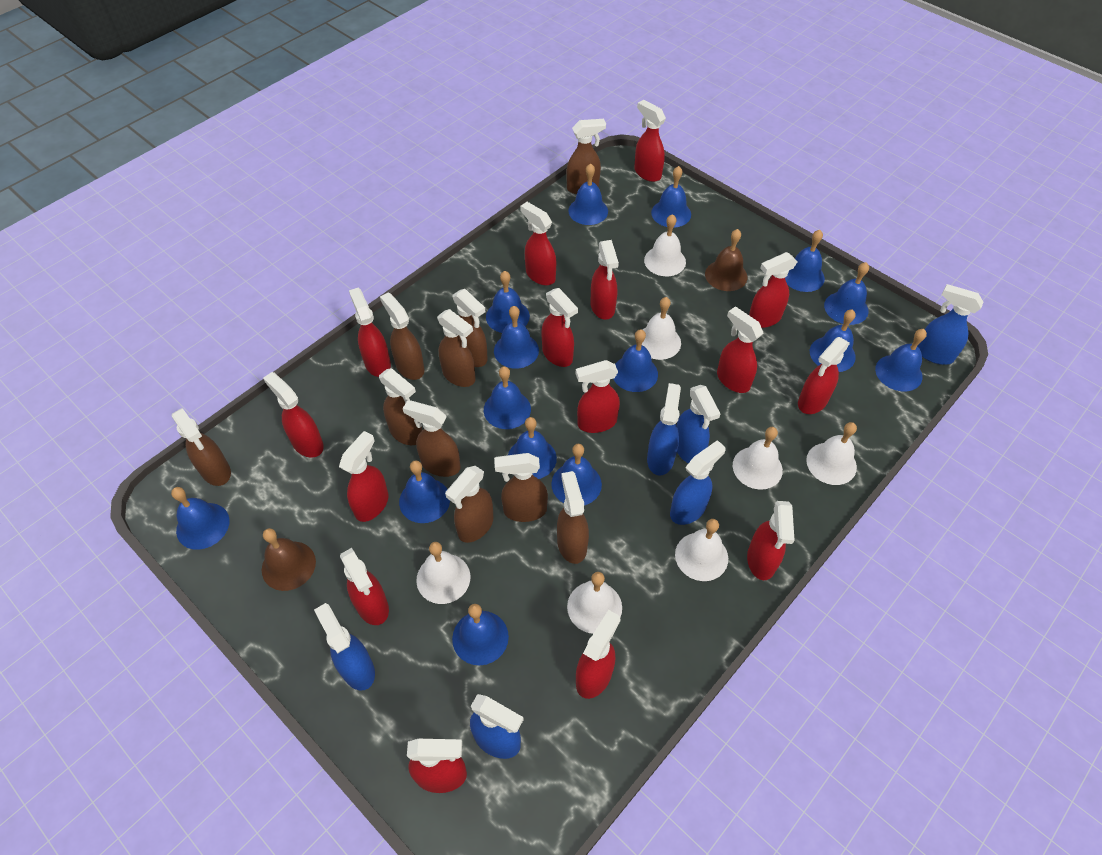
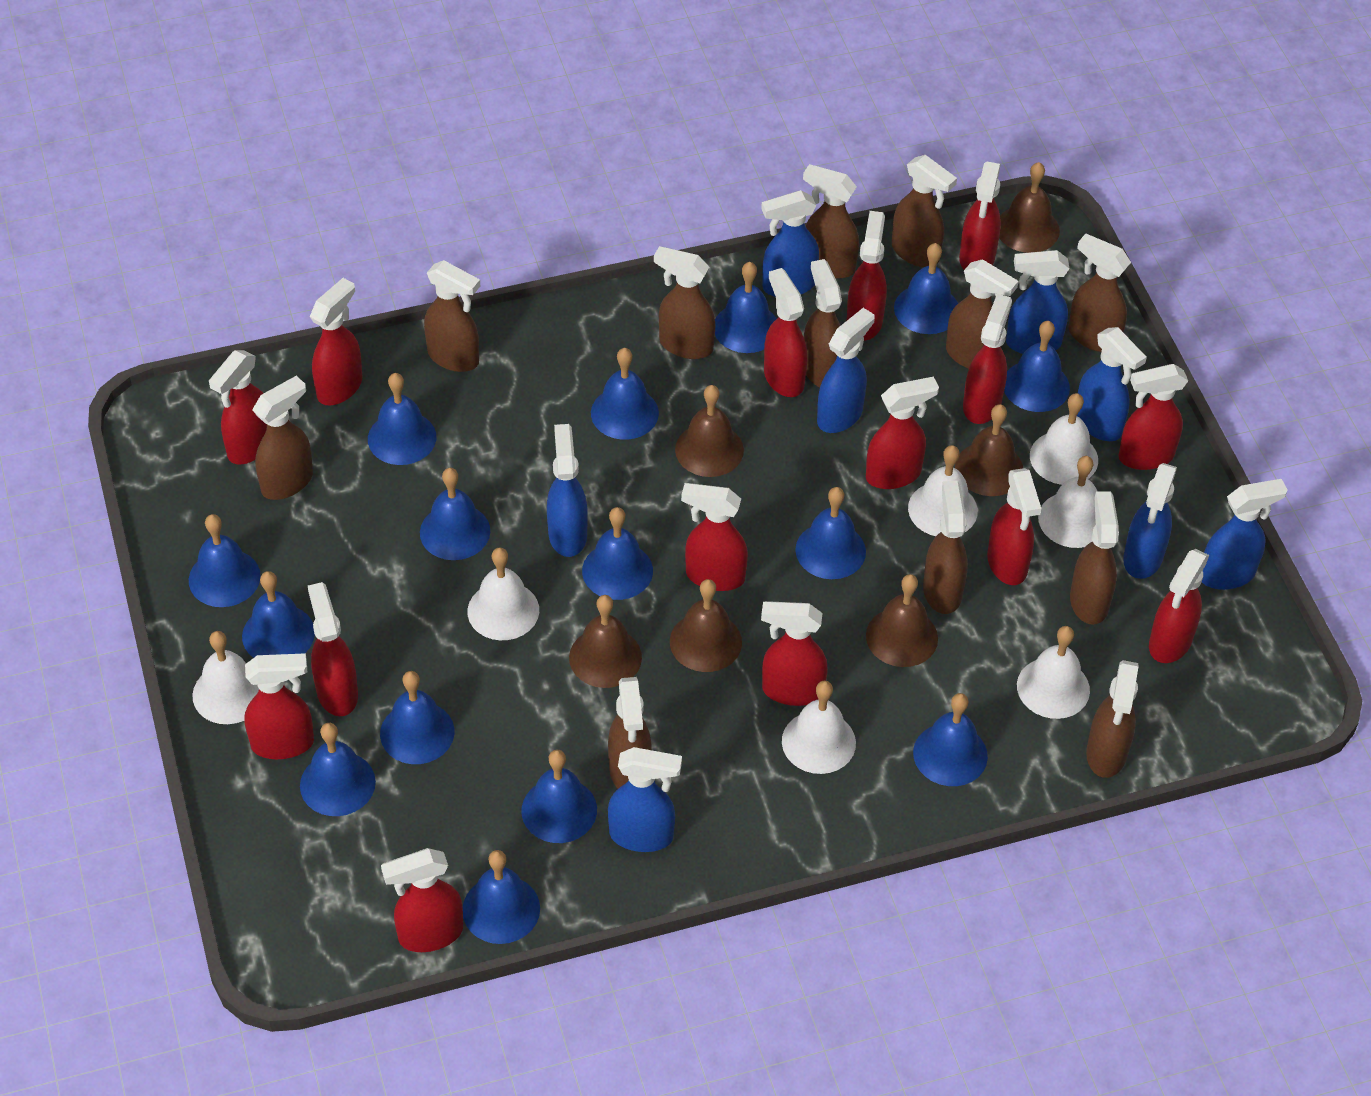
blue spray bottle: [314,603,375,691] [470,694,524,759] [647,383,681,475] [670,440,726,525] [677,385,721,463] [918,284,984,365] = 6 -> [547,424,588,557] [608,747,682,852] [761,190,819,297] [817,308,875,433] [1006,250,1069,354] [1077,327,1147,441] [1123,463,1177,579] [1202,479,1288,590] = 8
brown bell: [262,528,316,591] [705,229,747,291] = 2 -> [569,595,642,688] [670,579,742,672] [675,385,744,477] [866,574,938,667] [955,404,1023,496] [999,162,1060,253] = 6
brown spray bottle: [172,408,231,486] [379,368,422,445] [380,292,424,380] [403,400,461,477] [437,309,476,387] [445,466,494,543] [453,289,488,367] [494,453,548,522] [557,471,589,564] [566,119,606,194] = 10 -> [252,376,313,500] [424,260,480,372] [608,677,652,789] [654,246,716,359] [803,164,859,279] [804,259,842,387] [892,155,957,267] [923,481,968,614] [946,259,1018,369] [1069,234,1131,352] [1070,492,1119,625] [1086,660,1139,778] = 12

